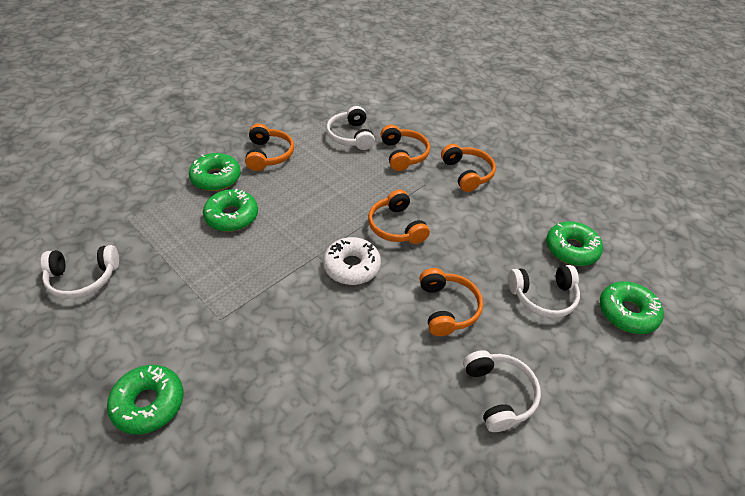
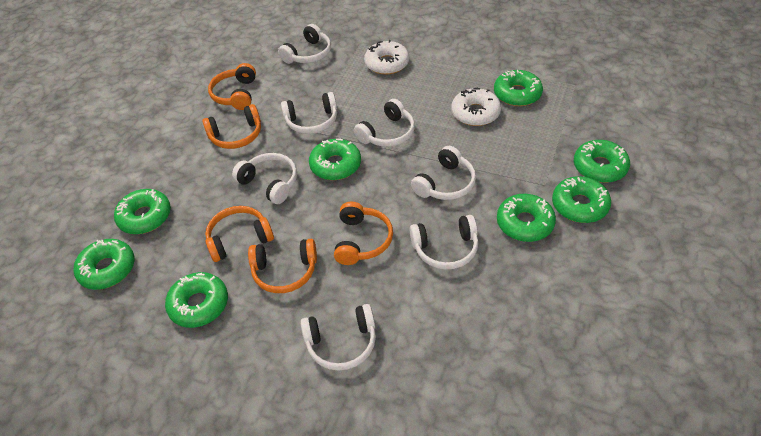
green donut: [107,365,183,434] [189,153,241,191] [203,189,258,232] [546,222,603,266] [600,281,664,334] = 5 -> [74,239,135,290] [114,189,171,234] [165,272,228,328] [309,138,361,180] [494,70,543,106] [497,194,556,242] [552,176,611,223] [574,140,630,183] = 8
white donut: [323,237,381,285] = 1 -> [364,40,409,75] [451,87,501,126] = 2
white headphones: [41,245,119,299] [326,106,375,150] [463,350,541,432] [508,265,580,318] = 4 -> [232,153,297,204] [278,24,331,64] [281,92,337,134] [300,304,376,371] [354,99,415,147] [410,215,478,270] [411,146,476,200] = 7

